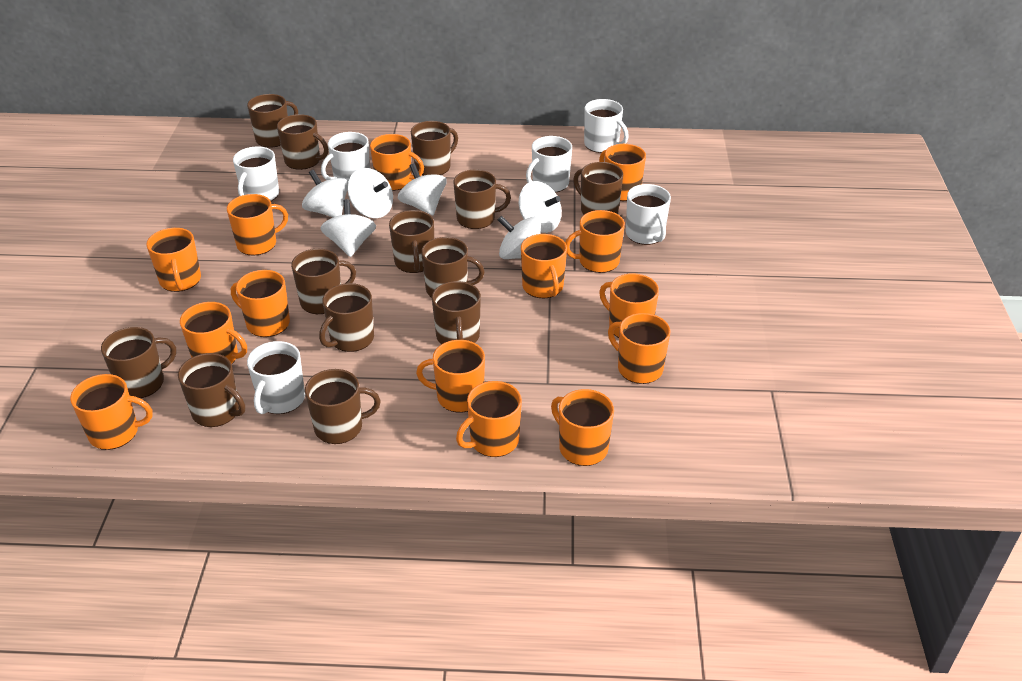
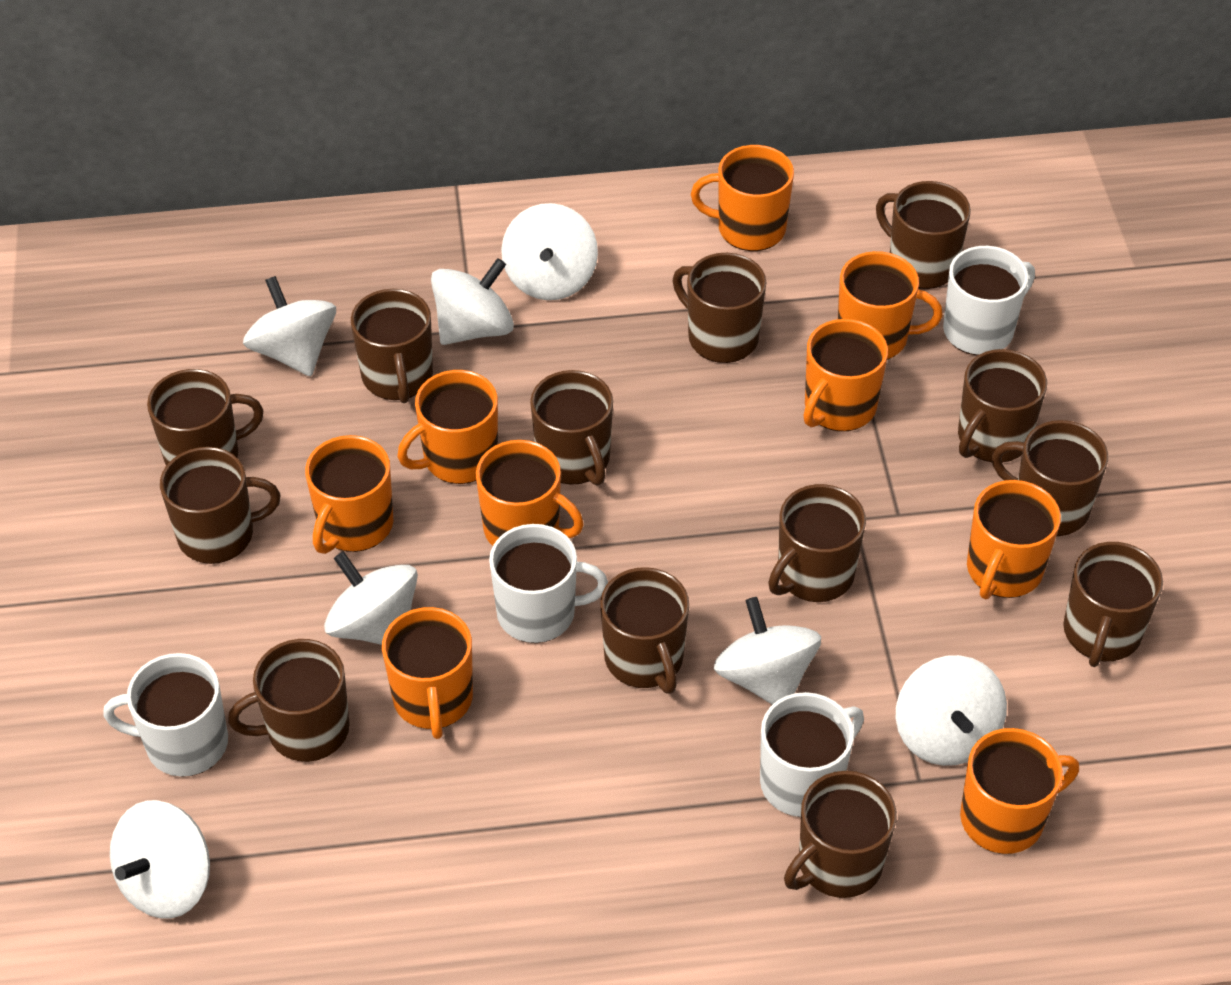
orange mug: [70,374,153,450] [146,228,201,292] [180,302,247,364] [227,194,288,256] [231,270,290,337] [370,134,424,191] [416,340,485,413] [456,381,522,457] [521,234,567,298] [551,389,614,466] [565,210,625,273] [599,144,646,201] [599,273,659,338] [608,313,671,384] = 14 -> [305,435,393,554] [382,607,473,739] [397,370,498,484] [476,440,584,546] [691,145,794,251] [804,319,888,431] [838,251,943,360] [960,728,1079,854] [967,480,1061,599] = 9
white mug: [233,147,279,201] [247,341,305,414] [321,132,370,181] [526,136,572,193] [584,99,629,153] [626,184,671,245] = 6 -> [103,653,228,777] [489,524,608,643] [760,692,864,817] [943,246,1035,355] = 4
white spinning top: [302,170,348,217] [321,199,376,257] [347,168,393,218] [398,163,447,215] [498,216,541,259] [519,181,562,233] = 6 -> [110,800,210,919] [243,276,336,376] [324,551,418,645] [431,258,514,345] [501,203,598,300] [714,597,821,705] [896,655,1007,766] = 7

